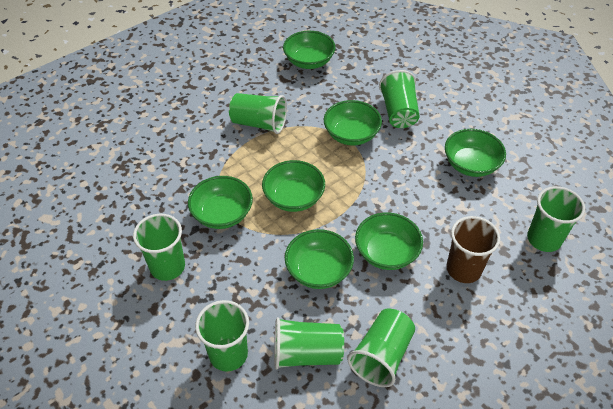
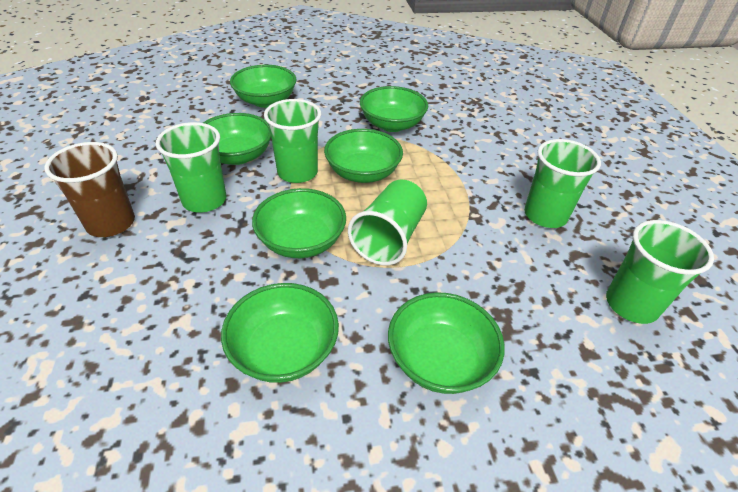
green cup: [133,214,185,281] [195,300,249,372] [229,93,287,134] [274,317,344,370] [347,309,415,387] [379,70,420,128] [527,186,585,252] = 7 -> [156,122,226,213] [264,99,321,183] [348,179,427,266] [524,139,601,228] [606,220,714,324] = 5

